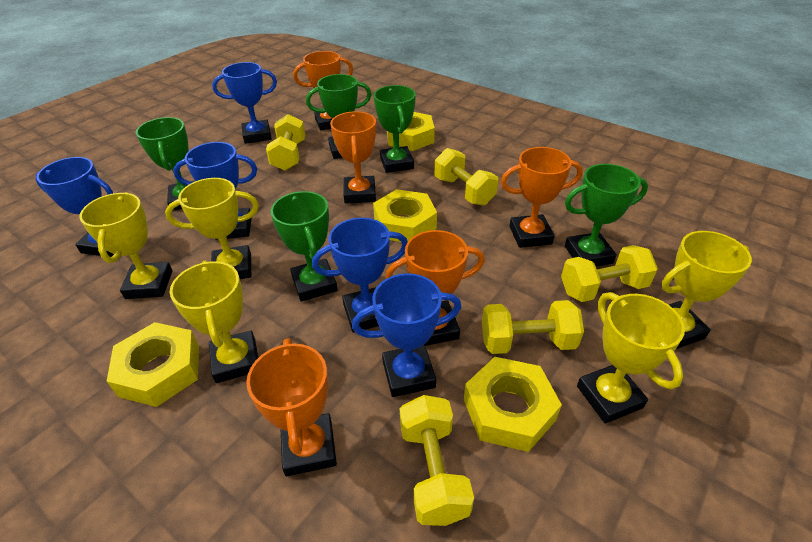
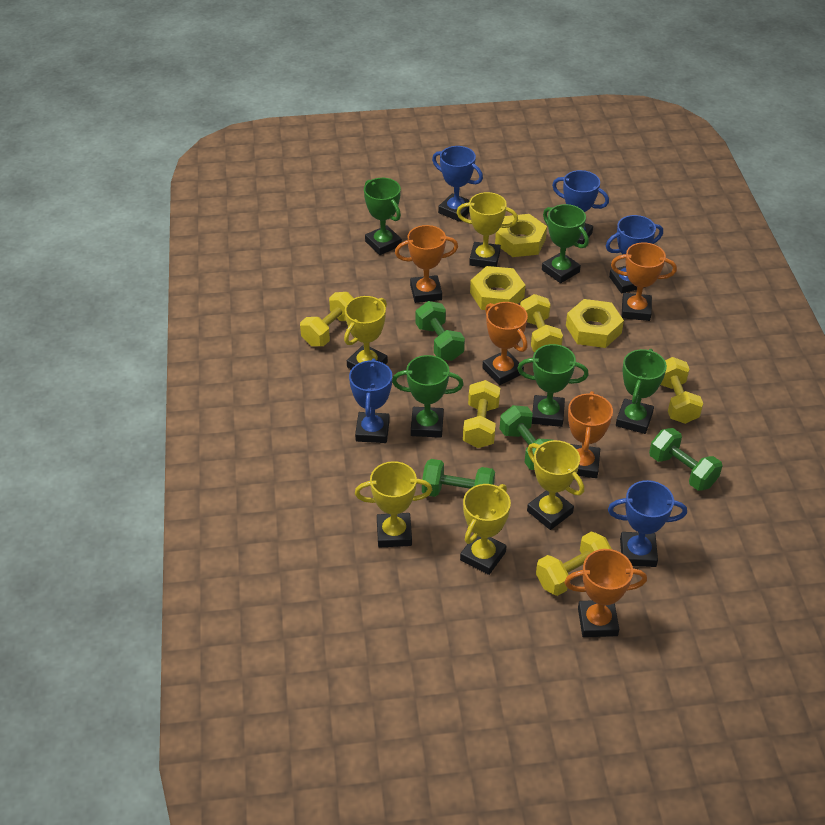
green dumbbell: none = 0 -> [416,301,465,361] [422,459,495,497] [500,405,552,470] [649,428,722,491] = 4
yellow nut: [107,322,199,407] [373,189,437,242] [387,112,435,151] [464,357,562,452] = 4 -> [470,266,525,310] [495,214,547,257] [566,299,624,348] = 3

